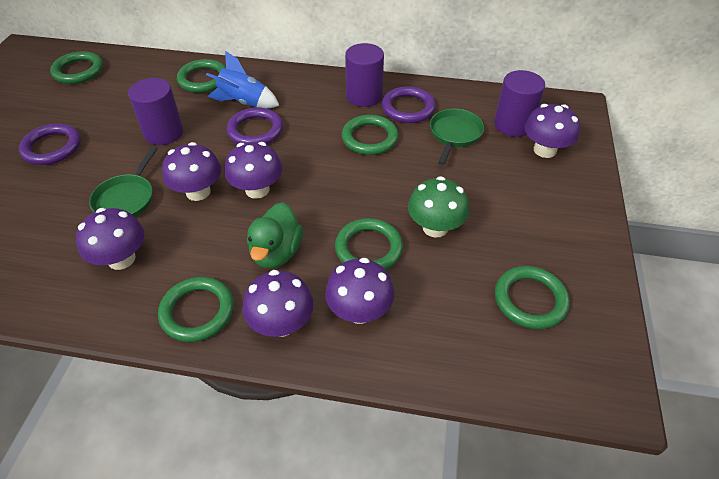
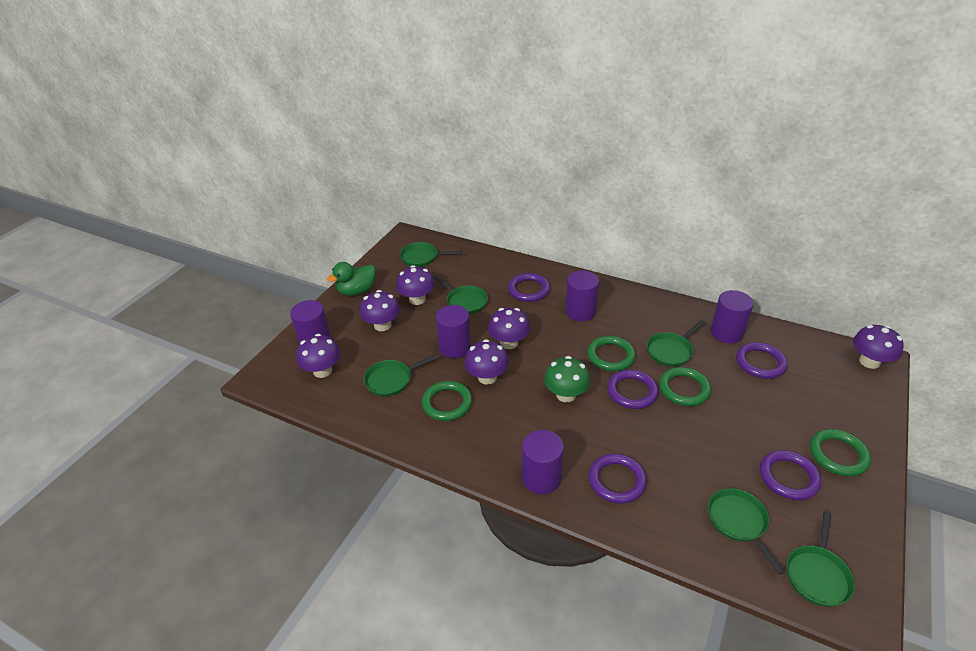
blue rocket: [206,51,279,108] = 1 -> none = 0
green pan: [89,146,158,217] [430,109,484,165] = 2 -> [363,354,438,396] [399,242,462,267] [433,275,488,314] [647,320,705,367] [708,488,785,575] [786,511,855,607] = 6
green ring: [50,51,103,84] [158,277,234,342] [177,59,226,93] [335,218,403,270] [342,115,398,155] [495,266,570,329] = 6 -> [422,381,472,421] [587,336,636,371] [659,367,711,406] [810,429,871,476] = 4
purple cylinder: [128,78,183,145] [345,43,384,107] [494,70,545,137] = 3 -> [290,300,331,345] [436,305,471,358] [522,430,564,494] [565,271,599,321] [711,290,754,343] = 5
purple ring: [19,123,81,165] [227,108,283,145] [382,86,436,123] = 3 -> [508,273,550,302] [589,454,647,504] [607,370,659,409] [736,342,788,379] [760,450,822,500] = 5

